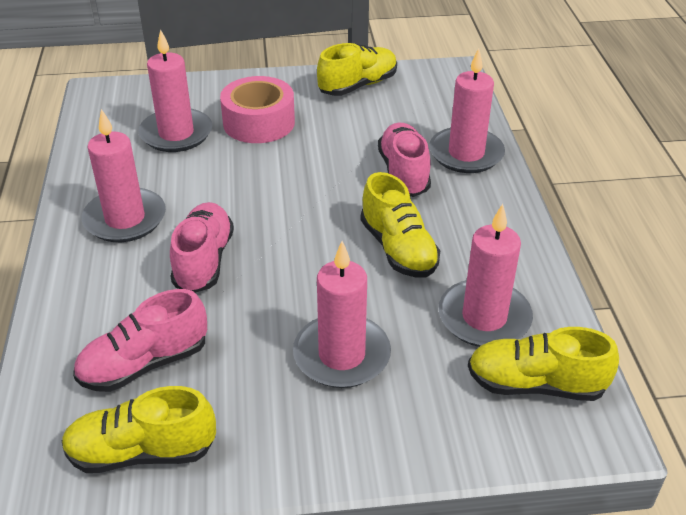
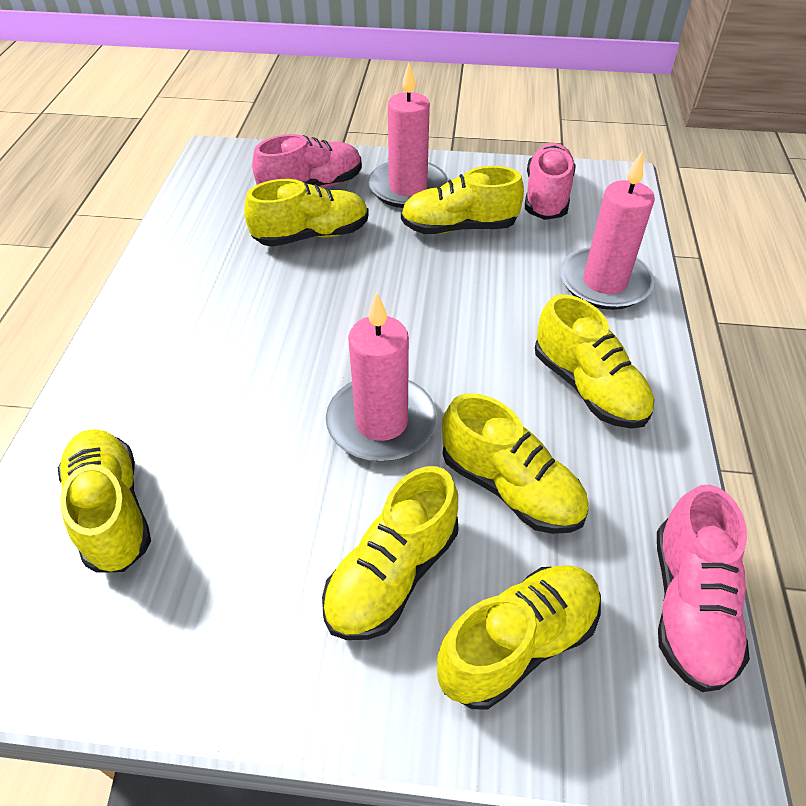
pink candle: [81,109,166,242] [138,29,212,152] [293,241,391,388] [429,48,505,173] [438,204,533,347] = 5 -> [326,292,437,462] [368,63,448,208] [560,152,655,310] = 3
pink tape: [220,76,295,143] = 1 -> none = 0
yellow shoe: [62,386,216,473] [317,43,397,96] [361,172,440,278] [468,327,619,401] = 4 -> [58,429,151,572] [244,179,369,247] [322,466,458,640] [401,166,524,234] [437,565,601,710] [442,393,589,534] [535,294,654,429] = 7

